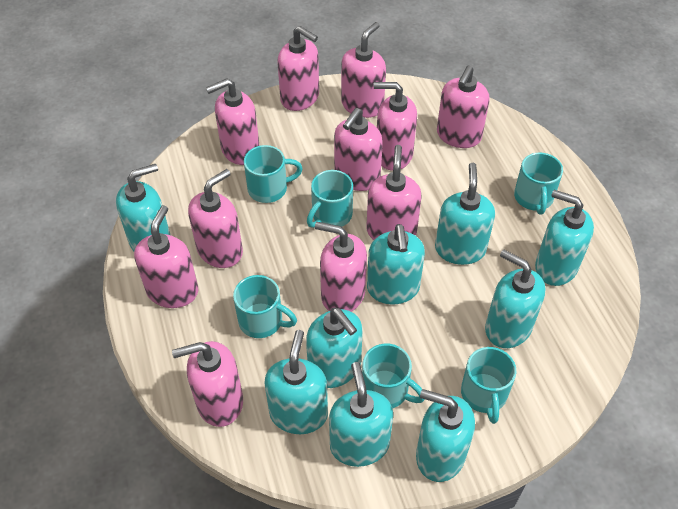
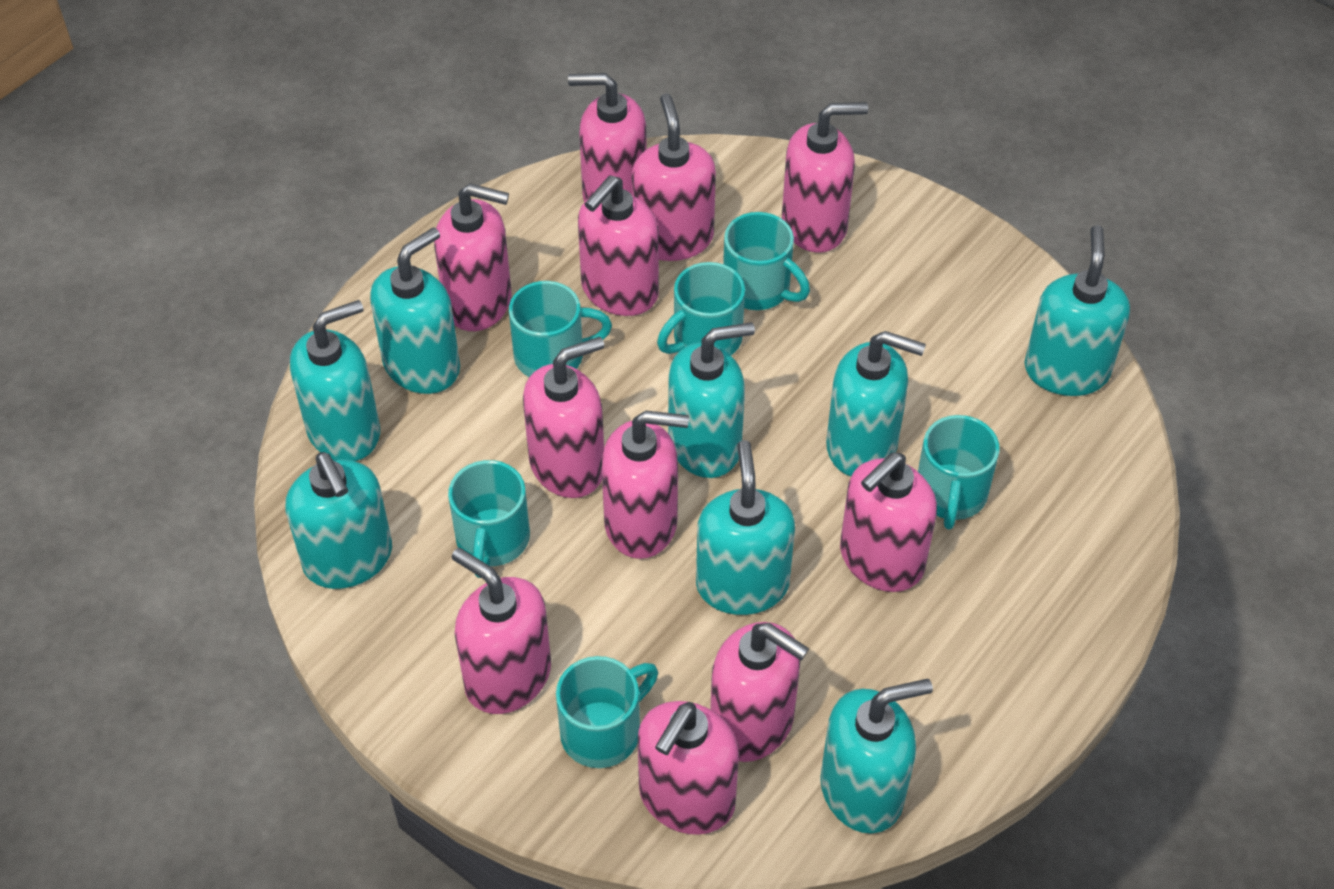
turquoise soap dispenser: [116,164,170,251] [264,330,328,434] [306,308,363,388] [329,362,393,467] [367,224,425,304] [416,389,475,482] [435,163,495,265] [485,250,545,348] [535,190,594,286] = 9 -> [285,452,392,589] [290,300,380,461] [370,227,460,394] [668,322,755,478] [696,440,795,615] [820,679,933,834] [826,331,926,476] [1025,225,1130,396] = 8

